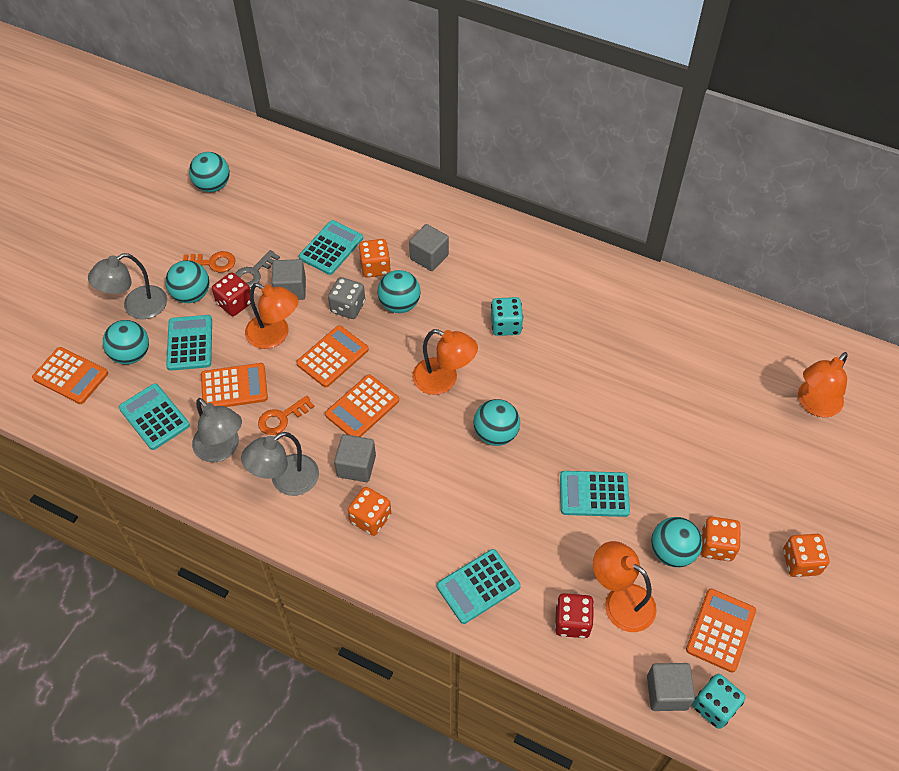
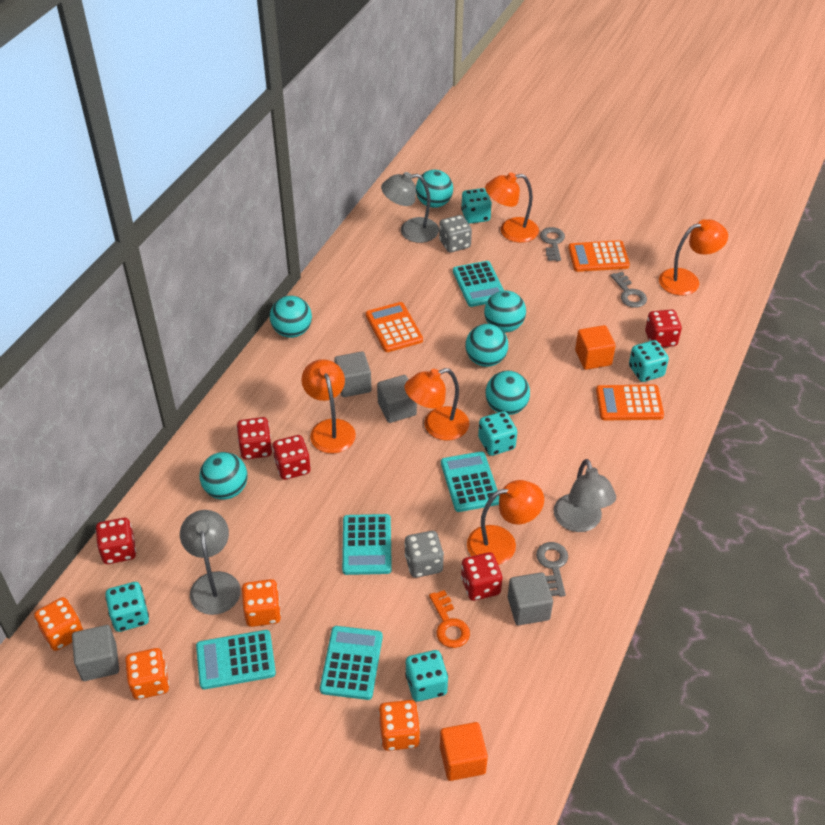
grey dice: [328,277,365,319] = 1 -> [404,531,444,578] [439,215,472,253] = 2
grey key: [235,250,280,288] = 1 -> [536,542,568,597] [540,227,565,261] [610,272,647,308] = 3
orange calculator: [32,347,108,404] [201,363,268,407] [296,325,369,387] [325,375,399,437] [686,589,756,673] = 5 -> [366,302,423,352] [568,240,630,272] [596,384,664,421] = 3
orange cube: none = 0 -> [440,722,488,781] [575,325,616,370] = 2
orange key: [183,251,235,273] [258,396,315,435] = 2 -> [429,590,470,648] = 1
orange lamp: [245,283,298,349] [412,329,478,395] [593,541,657,632] [798,352,847,417] = 4 -> [301,359,356,453] [404,368,469,441] [467,480,544,565] [485,172,539,243] [659,219,728,296] = 5
red dice: [212,272,251,316] [555,593,594,638] = 2 -> [96,518,136,564] [237,417,272,460] [272,435,311,480] [461,552,503,601] [645,310,682,347] = 5
turquoise dice: [491,297,523,336] [693,674,745,729] = 2 -> [105,582,149,632] [405,650,448,702] [461,188,492,224] [478,411,517,456] [629,340,669,382] = 5

